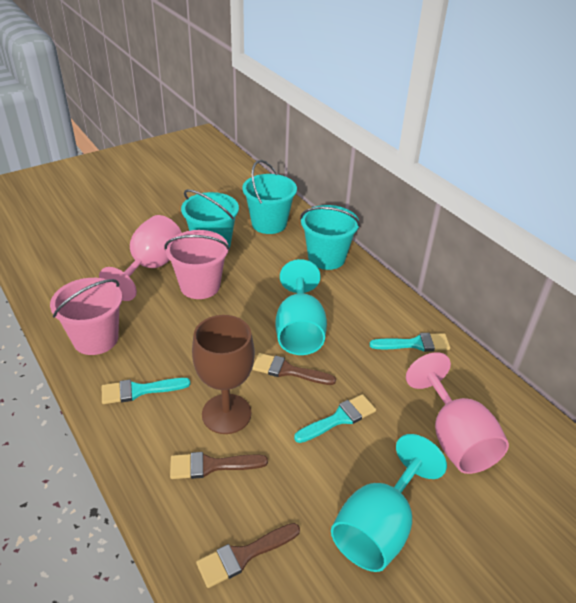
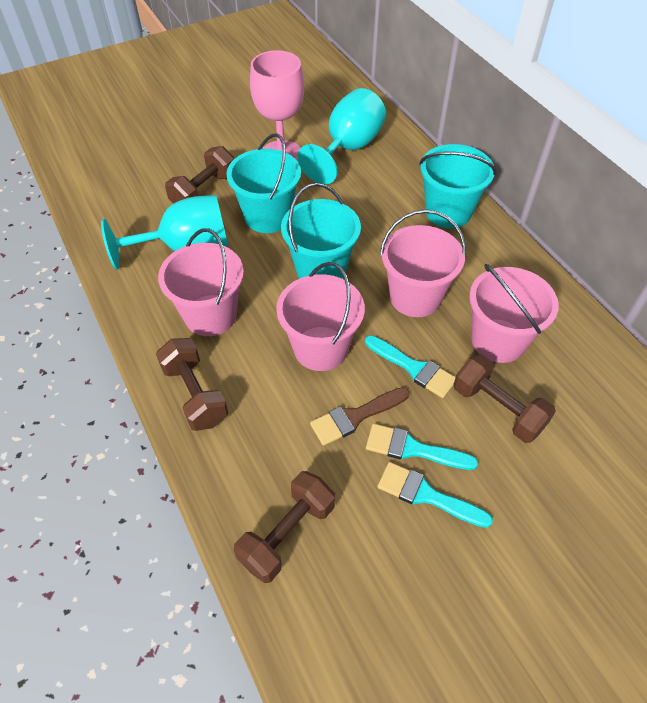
brown brush: [170,452,268,479] [196,523,300,588] [252,353,336,385] = 3 -> [310,387,409,446] = 1
brown dumbbell: none = 0 -> [156,338,228,431] [165,146,234,204] [234,471,335,583] [453,354,556,443] = 4
brown goblet: [192,315,255,434] = 1 -> none = 0
pink bucket: [50,278,122,355] [164,230,230,299] = 2 -> [158,228,244,336] [276,262,365,371] [380,209,466,317] [469,264,559,363] = 4
pink goblet: [99,215,182,301] [406,352,509,474] = 2 -> [250,50,304,161] = 1

